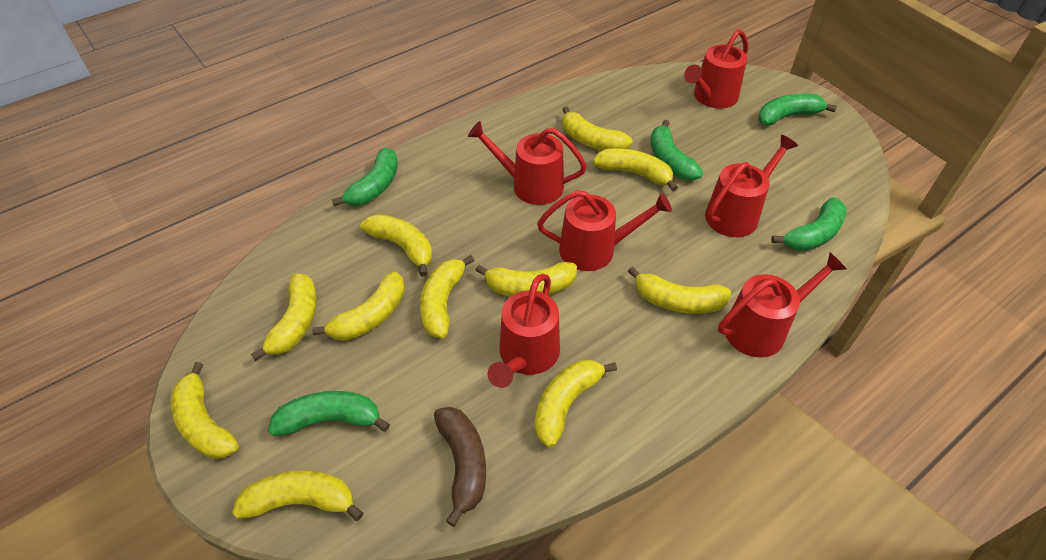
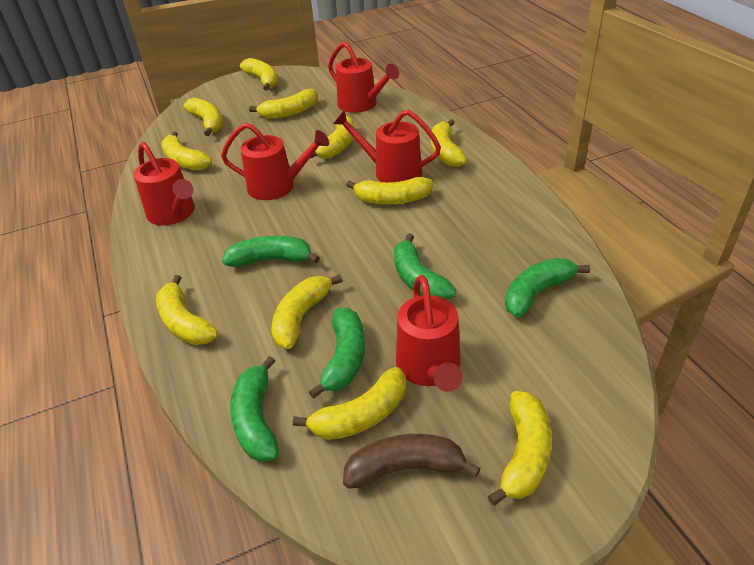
red watering can: [468,121,587,205] [487,274,560,388] [537,190,672,271] [684,29,748,109] [705,135,798,237] [718,252,847,358] = 6 -> [134,142,195,225] [221,123,329,200] [328,42,399,113] [333,110,441,182] [396,275,463,392] = 5

